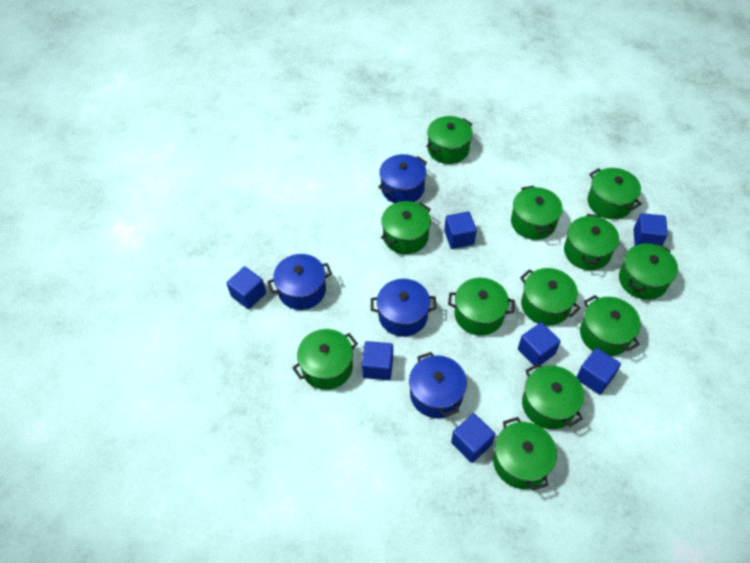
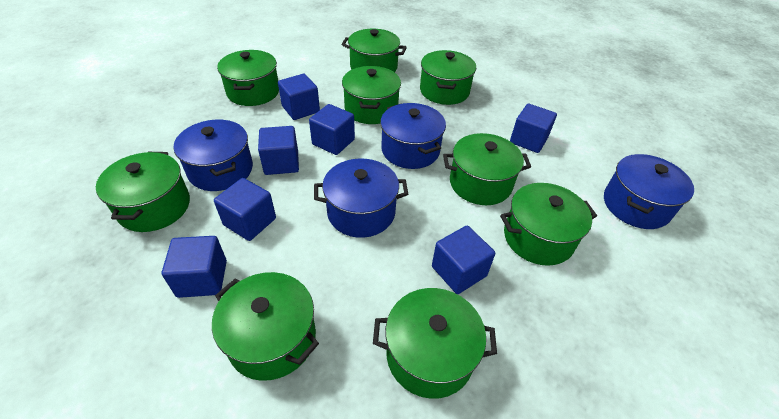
green pot: [292,329,358,390] [381,201,431,254] [426,116,473,164] [448,278,515,336] [493,417,557,491] [511,186,563,240] [520,268,580,326] [522,363,584,429] [564,214,619,270] [580,295,641,356] [588,168,642,219] [619,244,678,300] = 12 -> [96,152,190,232] [212,272,319,381] [217,50,279,106] [341,29,407,72] [342,66,401,124] [373,288,497,399] [420,50,476,105] [443,133,531,205] [500,183,597,266] = 9

